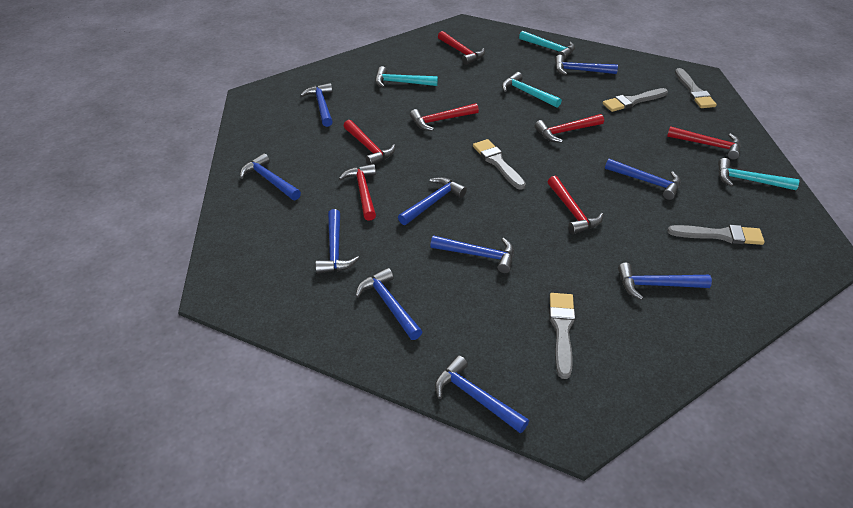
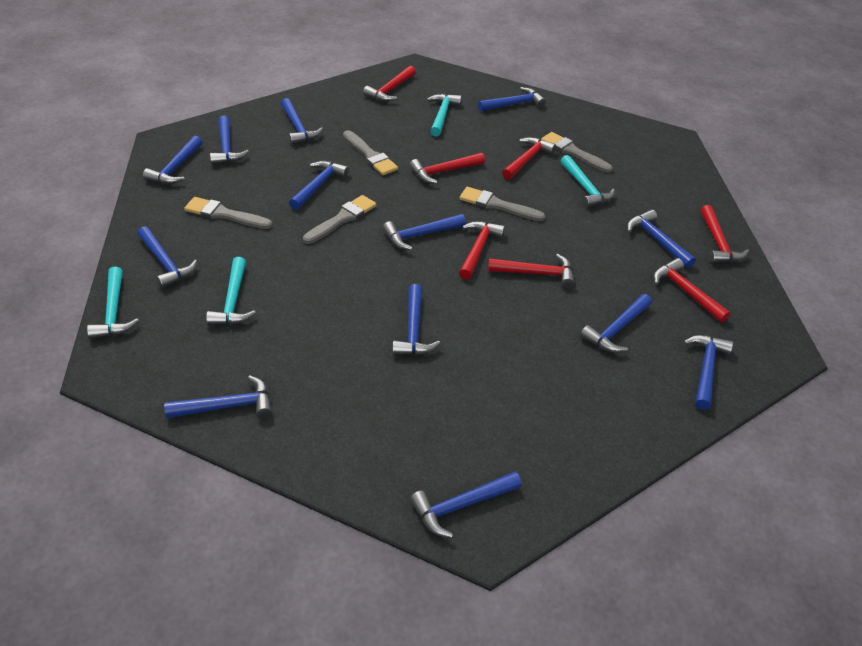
blue hammer: [240,153,301,200] [300,83,333,127] [315,209,359,274] [356,268,422,340] [398,177,467,225] [430,235,514,273] [435,355,529,433] [555,55,618,76] [605,159,681,200] [618,263,712,300] = 10 -> [137,226,197,288] [143,136,202,184] [164,375,272,418] [210,115,249,165] [281,98,323,145] [289,161,349,210] [382,214,466,250] [392,284,440,355] [410,472,522,538] [478,87,546,112] [580,294,652,353] [627,210,696,268] [683,335,733,410] = 13

